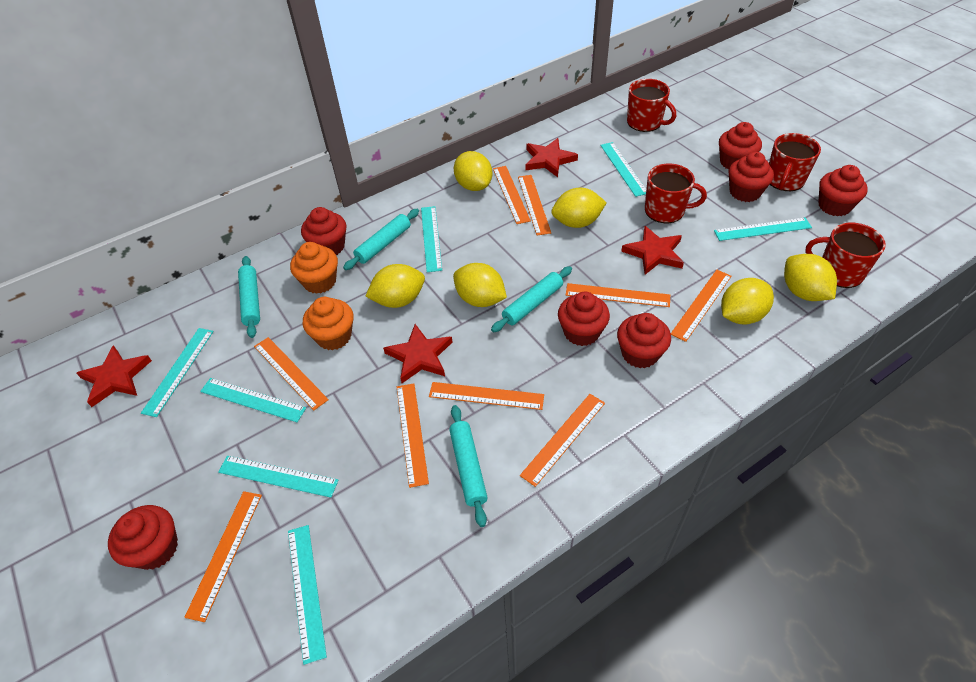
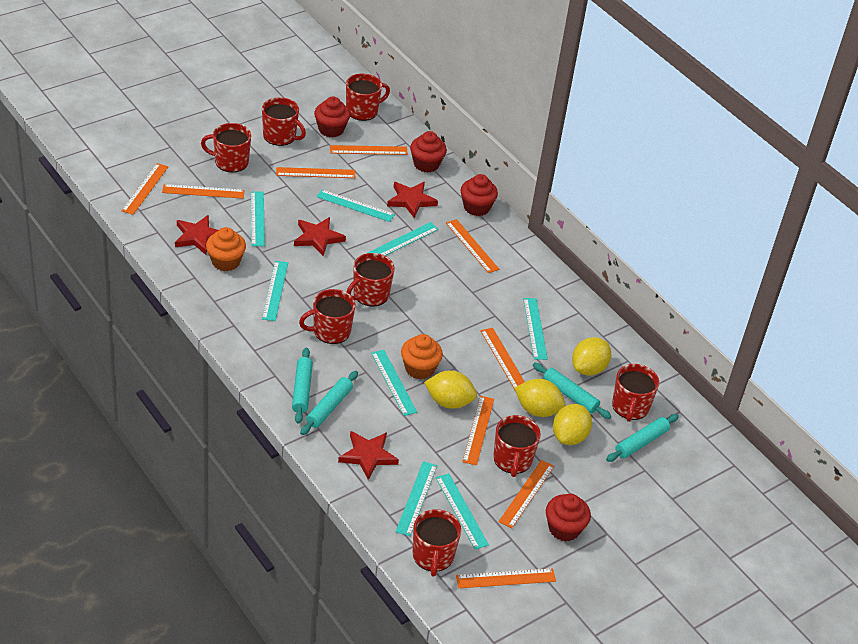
red cupcake: [108,505,178,570] [301,207,346,255] [558,292,610,346] [617,313,671,368] [719,122,762,170] [729,152,774,202] [818,165,868,216] = 7 -> [314,97,350,137] [410,131,447,173] [461,174,498,216] [546,494,591,541] = 4
red mug: [627,79,676,132] [645,164,707,223] [769,133,821,191] [805,223,886,288] = 4 -> [201,123,251,173] [262,97,306,146] [299,289,355,344] [346,73,390,121] [347,253,395,306] [413,509,461,576] [493,415,541,477] [612,364,659,422] = 8
turquoise ruler: [141,328,214,417] [200,378,306,422] [218,456,338,498] [288,525,327,665] [421,206,442,272] [600,142,646,197] [714,218,812,241] = 7 -> [251,191,265,246] [262,261,288,321] [316,189,395,222] [368,222,439,256] [371,350,417,416] [396,461,437,536] [436,473,489,549] [523,298,548,360] = 8
yellow lemon: [366,264,425,308] [453,263,507,307] [454,151,492,191] [551,187,607,228] [721,278,774,324] [784,254,837,301] = 6 -> [424,370,477,409] [514,379,566,417] [553,404,592,445] [572,337,611,376] = 4

